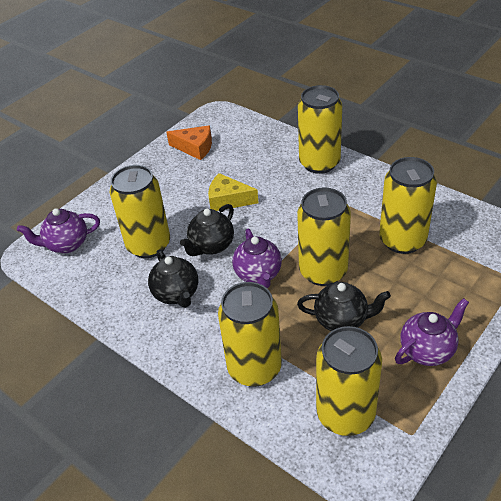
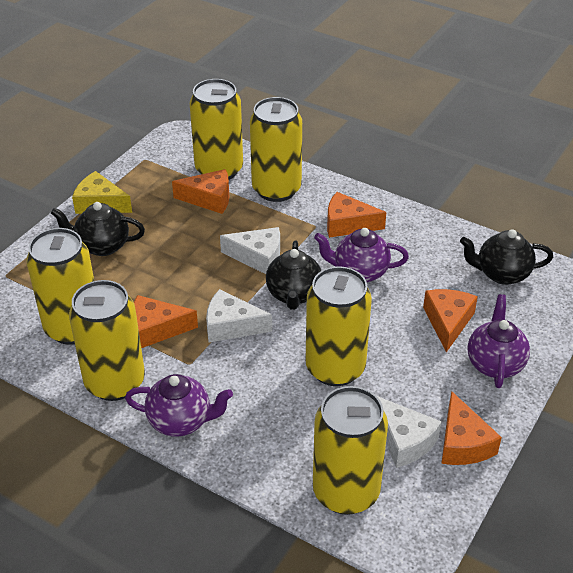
orange cheese: [166,125,212,160] = 1 -> [134,295,198,348] [172,169,229,214] [327,192,386,238] [423,289,478,352] [441,391,502,465] = 5
white cheese: none = 0 -> [206,289,272,342] [220,227,280,274] [377,396,442,468] = 3

